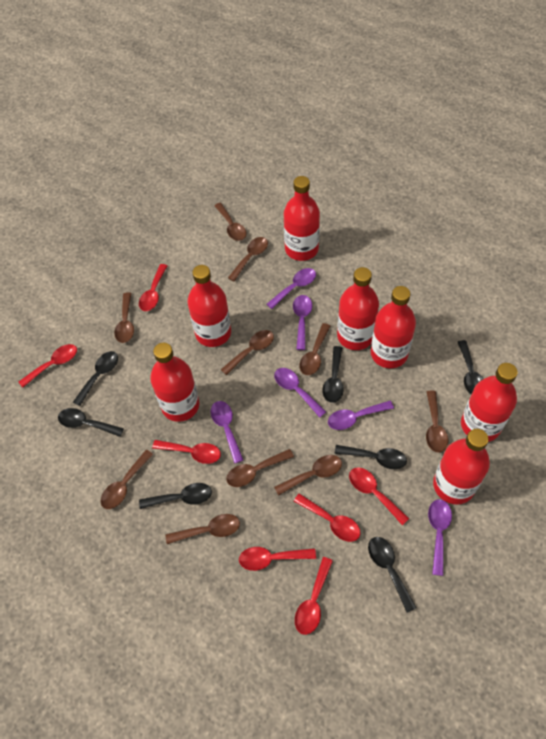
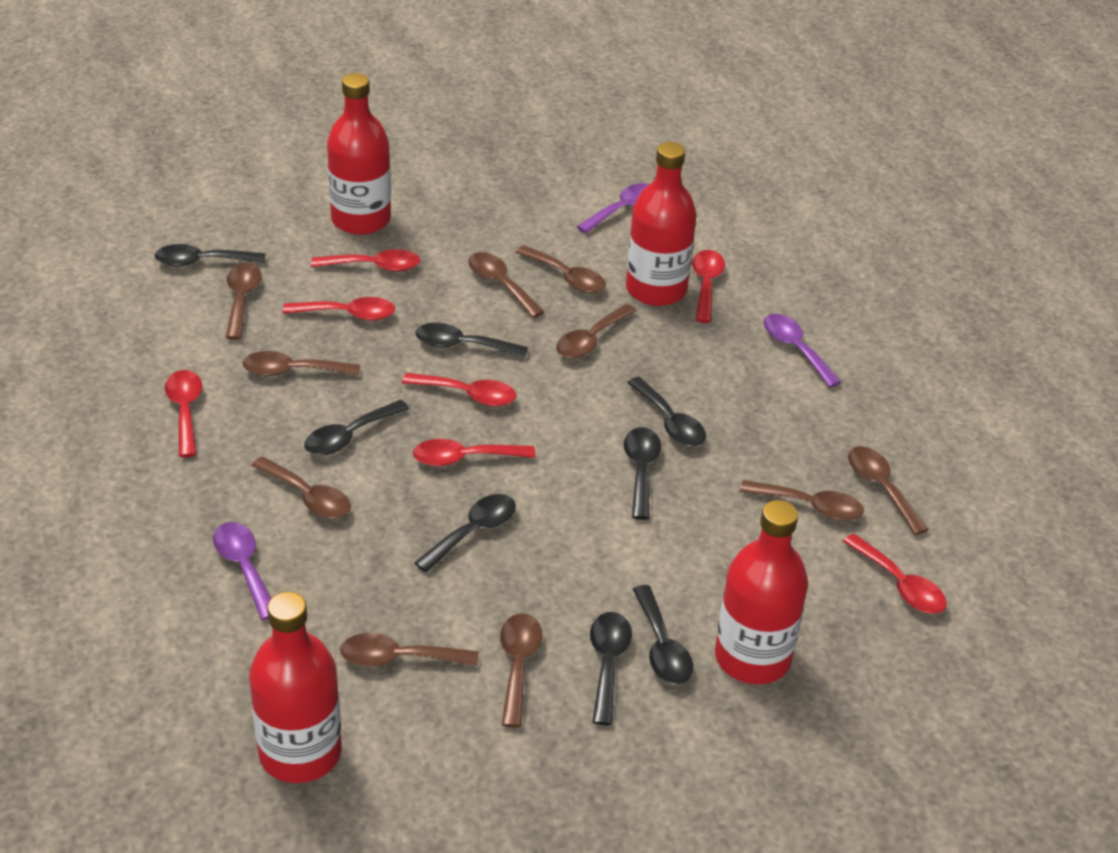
black spoon: [58,408,124,437] [73,351,118,406] [139,483,212,509] [322,346,344,403] [335,445,407,469] [368,537,417,613] [458,340,483,394] = 7 -> [155,244,265,266] [304,400,409,455] [414,494,516,572] [415,323,528,358] [590,612,632,725] [624,427,661,520] [627,377,706,447] [633,585,693,684] = 8
purple spoon: [210,401,243,464] [267,268,316,309] [274,368,326,418] [293,295,312,350] [328,401,394,430] [428,499,452,576] = 6 -> [213,522,271,620] [576,183,649,234] [764,314,841,387] = 3
red bottle: [150,343,200,422] [187,265,231,347] [284,176,320,261] [337,267,379,350] [371,286,416,368] [433,429,490,504] [461,363,518,442] = 7 -> [249,592,342,783] [327,73,391,235] [626,142,696,306] [715,500,808,684] = 4

